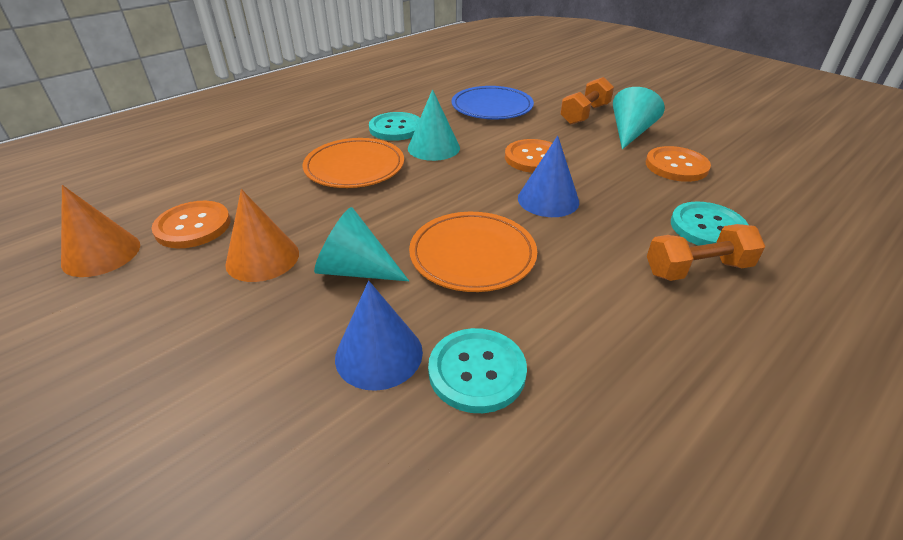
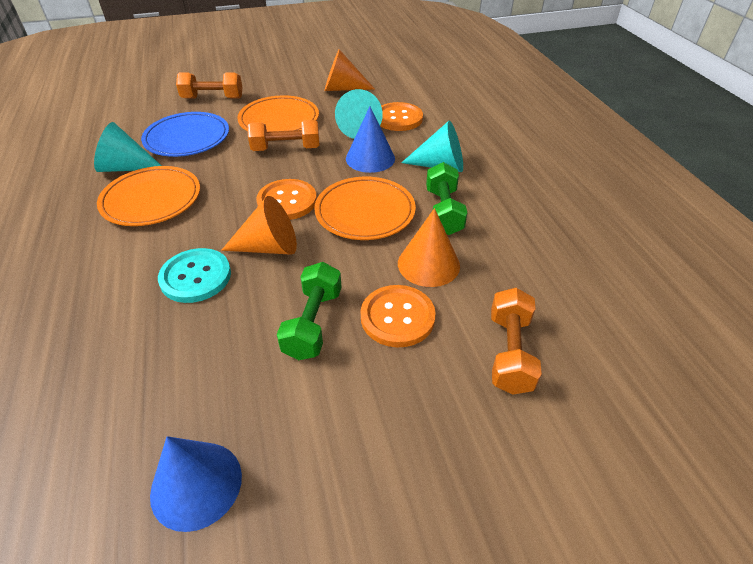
green dumbbell: none = 0 -> [277,262,342,360] [426,162,467,235] = 2
orange cone: [61,185,140,277] [225,189,299,282] = 2 -> [221,196,297,255] [324,49,375,91] [398,208,460,287] = 3
orange dumbbell: [560,77,614,124] [647,224,766,281] = 2 -> [176,72,242,99] [248,120,320,151] [491,288,542,395] = 3
orange plate: [302,138,404,188] [409,212,537,292] = 2 -> [97,166,200,226] [237,95,319,132] [314,177,416,240] = 3
turquoise button: [369,112,420,141] [428,328,527,413] [671,201,749,246] = 3 -> [158,248,231,303] = 1

